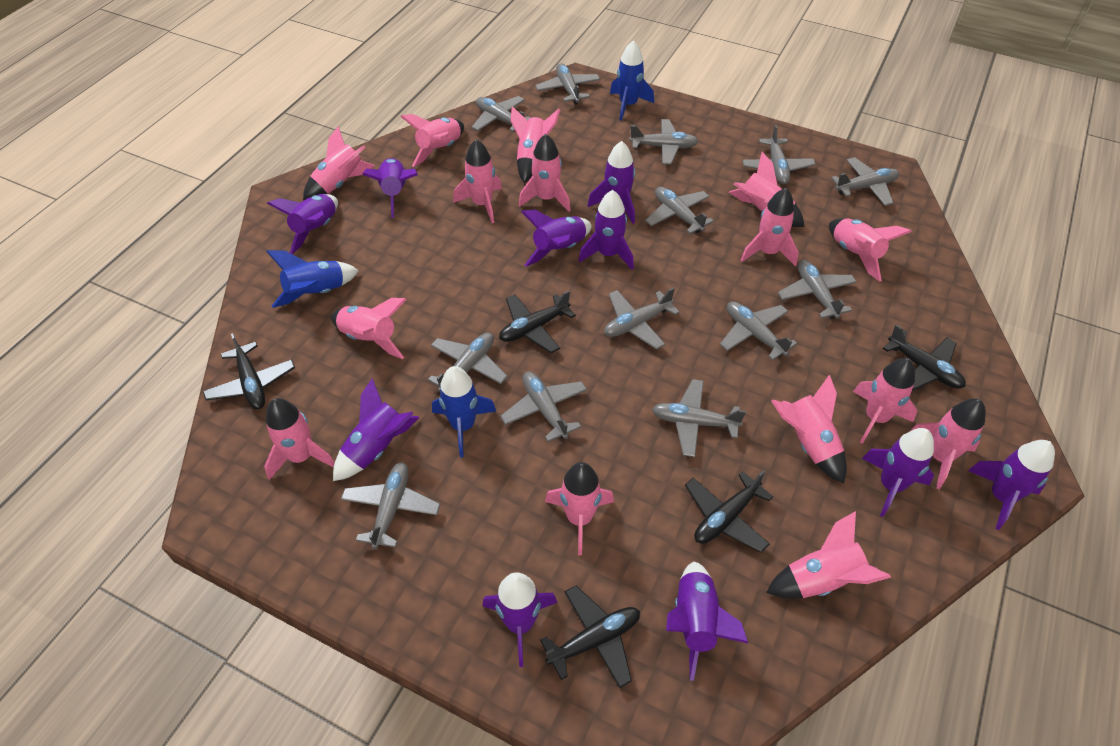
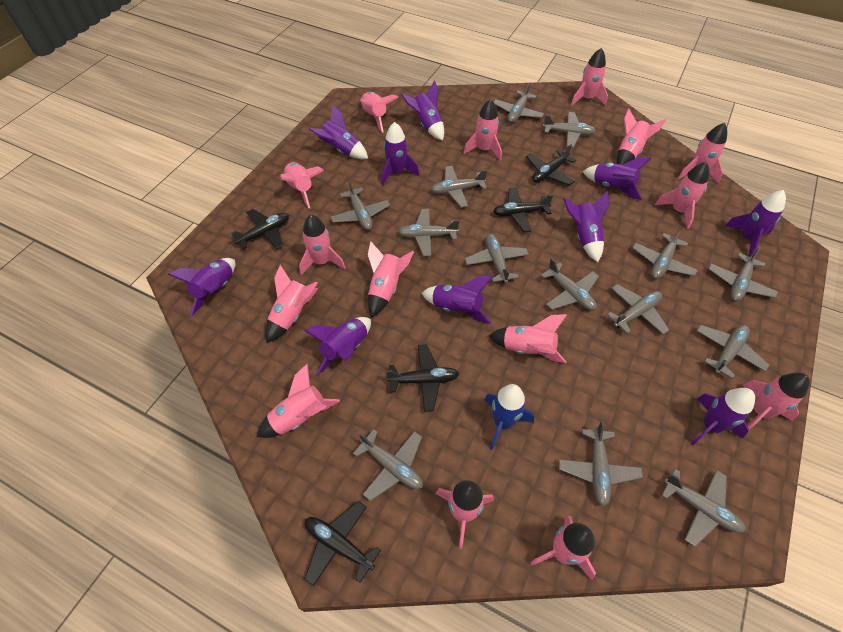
blue rocket: [266,250,359,308] [432,366,496,458] [610,40,654,121] = 3 -> [484,384,534,449] = 1
grey plane: [341,462,440,549] [428,333,508,392] [472,96,531,132] [500,371,587,442] [535,63,600,105] [604,287,679,350] [630,119,698,164] [645,187,714,234] [652,379,746,457] [720,302,797,360] [742,125,816,184] [778,260,857,319] [831,157,899,206] = 13 -> [331,180,390,230] [353,429,423,501] [398,209,459,256] [431,166,487,208] [465,234,529,283] [494,82,544,123] [541,258,599,311] [543,112,596,148] [559,421,643,506] [607,284,669,335] [633,227,698,279] [661,469,746,547] [696,325,769,379] [708,248,778,301] = 14

